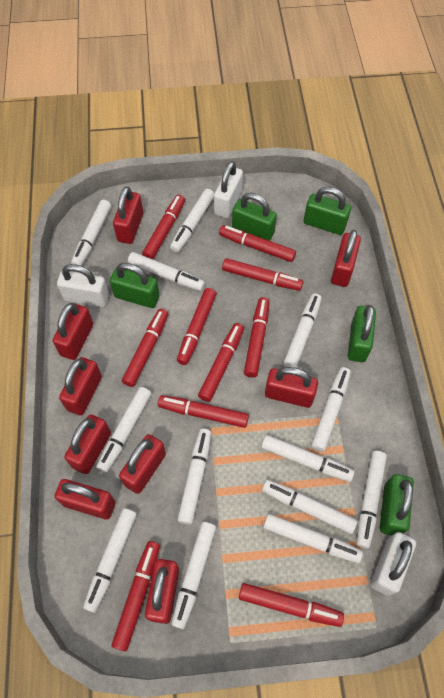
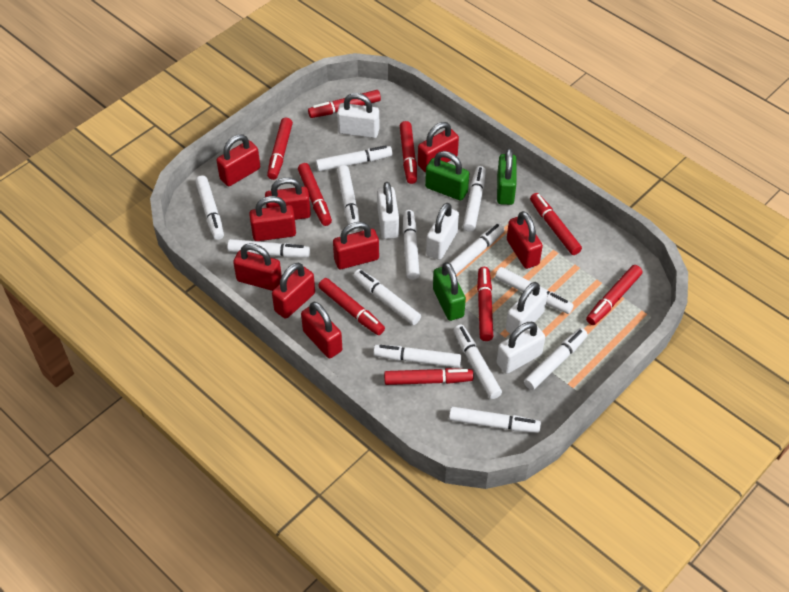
green padlock: [110,263,160,308] [232,193,277,241] [304,187,351,235] [348,305,376,362] [380,474,414,535] = 5 -> [425,151,469,201] [433,262,466,321] [497,148,516,205] = 3
red marker: [112,541,160,651] [122,309,168,387] [142,195,185,259] [158,395,249,428] [177,288,217,365] [198,323,244,402] [219,225,296,262] [222,258,303,291] [239,583,344,627] [244,297,269,378] = 10 -> [267,118,293,180] [298,163,332,226] [308,90,381,118] [318,278,385,335] [384,368,473,385] [400,121,417,184] [477,267,493,341] [530,193,582,255] [586,265,642,325] = 9
white padlock: [57,264,109,307] [214,161,243,218] [370,532,416,596] = 3 -> [337,93,380,138] [377,182,399,239] [426,203,459,260] [497,322,545,374] [506,282,547,334] = 5

